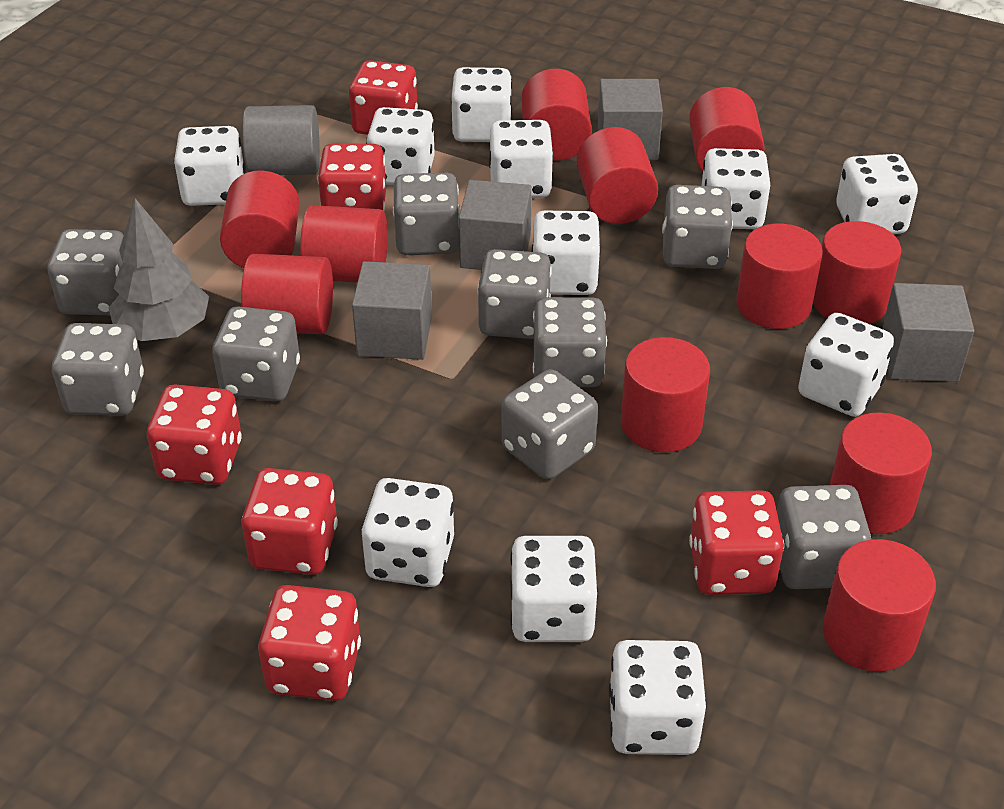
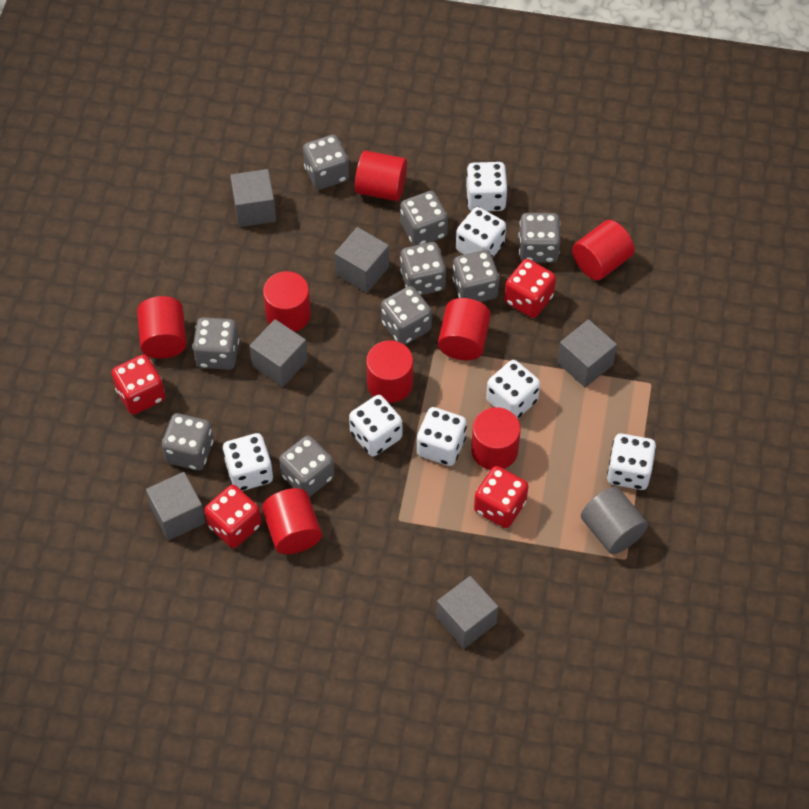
grey cube: [352,261,432,360] [459,180,532,270] [598,79,663,160] [882,283,974,382] = 4 -> [146,472,206,541] [230,169,276,227] [249,319,308,387] [334,227,389,293] [436,576,498,648] [557,319,617,388] = 6
grey tree: [109,198,209,341] = 1 -> none = 0
red cylinder: [220,171,300,268] [241,254,333,334] [300,205,387,283] [521,69,592,161] [577,127,658,224] [621,337,710,452] [689,87,765,171] [736,223,823,329] [813,221,901,324] [823,539,936,672] [830,412,932,534] = 11 -> [137,296,187,359] [262,488,322,554] [263,271,311,332] [355,150,407,201] [366,340,413,403] [438,298,491,360] [471,407,521,470] [572,220,634,280] = 8
red dice: [147,385,242,485] [242,468,338,575] [258,585,361,701] [318,143,386,211] [349,60,418,135] [689,490,784,595] = 6 -> [111,354,165,415] [204,485,261,548] [474,466,528,528] [504,259,556,318] = 4
white dice: [174,126,245,206] [361,478,454,587] [366,107,435,185] [451,67,512,142] [489,120,554,198] [510,536,598,642] [532,210,601,295] [609,640,707,755] [701,148,770,229] [798,313,894,417] [836,154,918,234] = 11 -> [223,433,273,491] [349,395,402,456] [417,407,467,466] [456,207,506,258] [466,162,508,211] [486,360,540,419] [607,433,656,490] = 7

